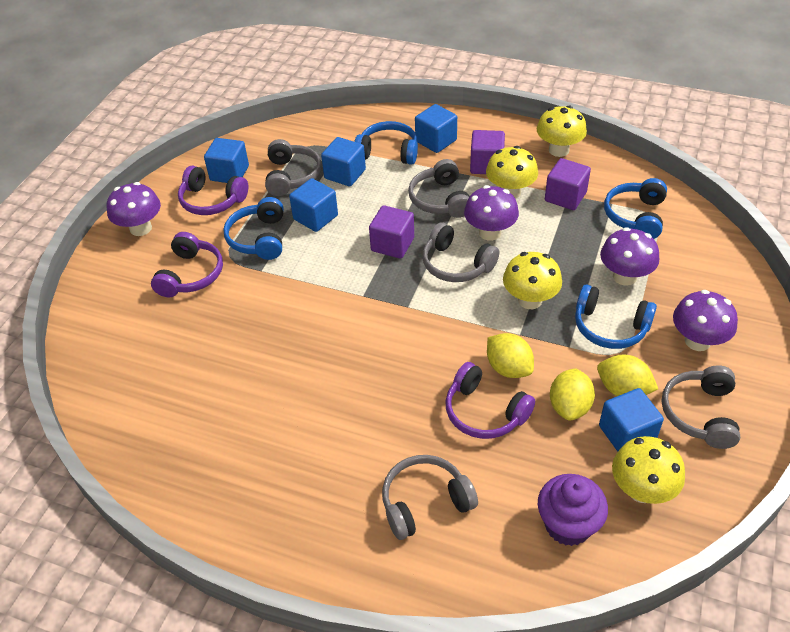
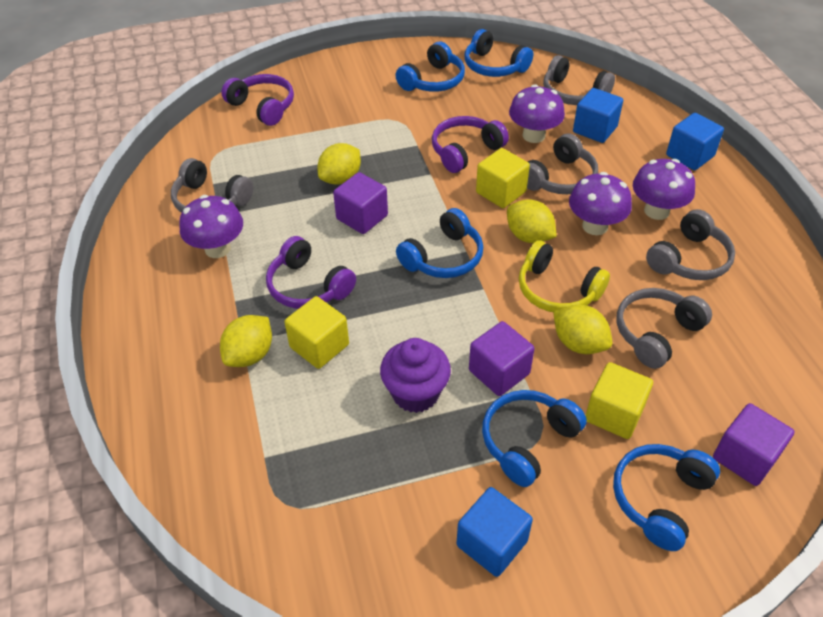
blue cube: [204,138,249,183] [289,178,338,232] [321,137,366,186] [415,104,457,153] [599,388,664,452] = 5 -> [457,487,533,577] [573,88,623,143] [666,113,724,170] = 3
blue headphones: [223,197,283,260] [354,121,418,165] [575,285,657,349] [604,178,667,239] = 4 -> [395,42,465,92] [396,208,483,278] [465,29,533,77] [482,390,587,487] [613,444,720,551] = 5
yellow cube: none = 0 -> [284,296,349,369] [476,148,530,208] [585,362,653,439] = 3
yellow headphones: none = 0 -> [519,240,610,312] = 1
yellow lemon: [487,333,534,378] [550,368,595,421] [597,355,658,396] = 3 -> [220,315,272,367] [317,143,361,185] [507,199,557,243] [553,305,612,354] = 4
yellow mushroom: [486,146,538,199] [503,252,562,309] [537,105,587,157] [612,436,685,504] = 4 -> none = 0

